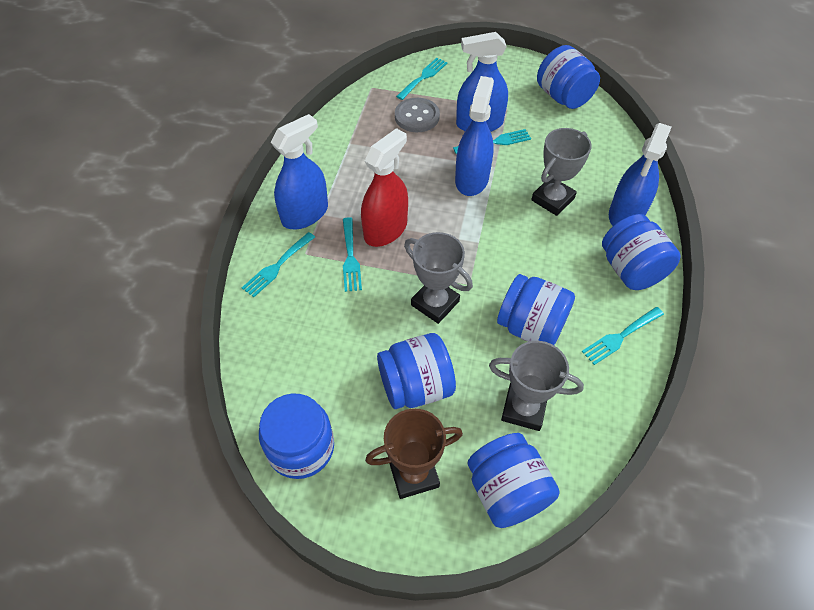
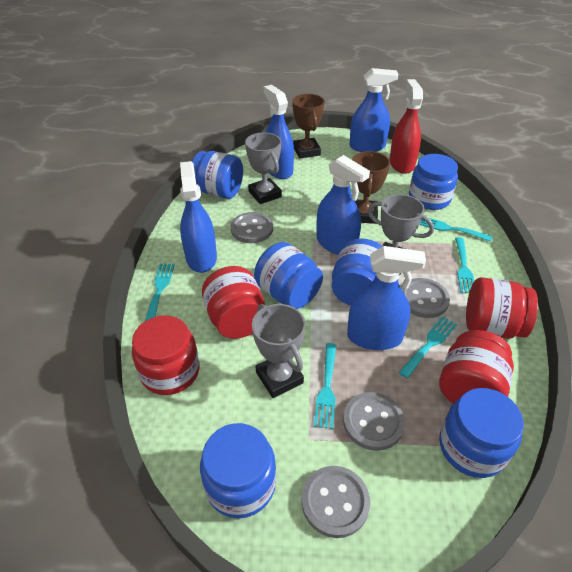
blue spray bottle: [271,114,328,229] [455,76,494,196] [456,32,508,132] [609,123,672,226] = 4 -> [180,161,217,273] [264,85,294,179] [316,155,370,255] [347,246,426,350] [349,68,398,152] = 5
brown trophy: [365,408,463,499] = 1 -> [292,94,324,159] [352,151,390,224] = 2
grey button: [395,98,440,132] = 1 -> [230,212,273,243] [302,466,370,538] [343,392,405,451] [401,278,450,318] = 4
red jar: none = 0 -> [132,315,200,395] [202,266,265,339] [439,330,514,404] [466,277,538,339] = 4

